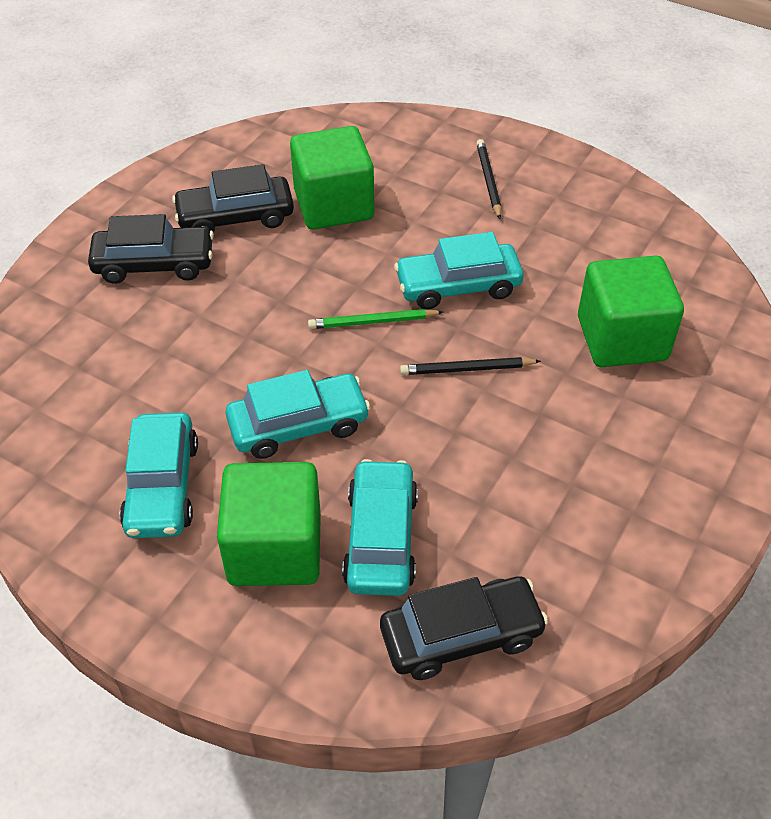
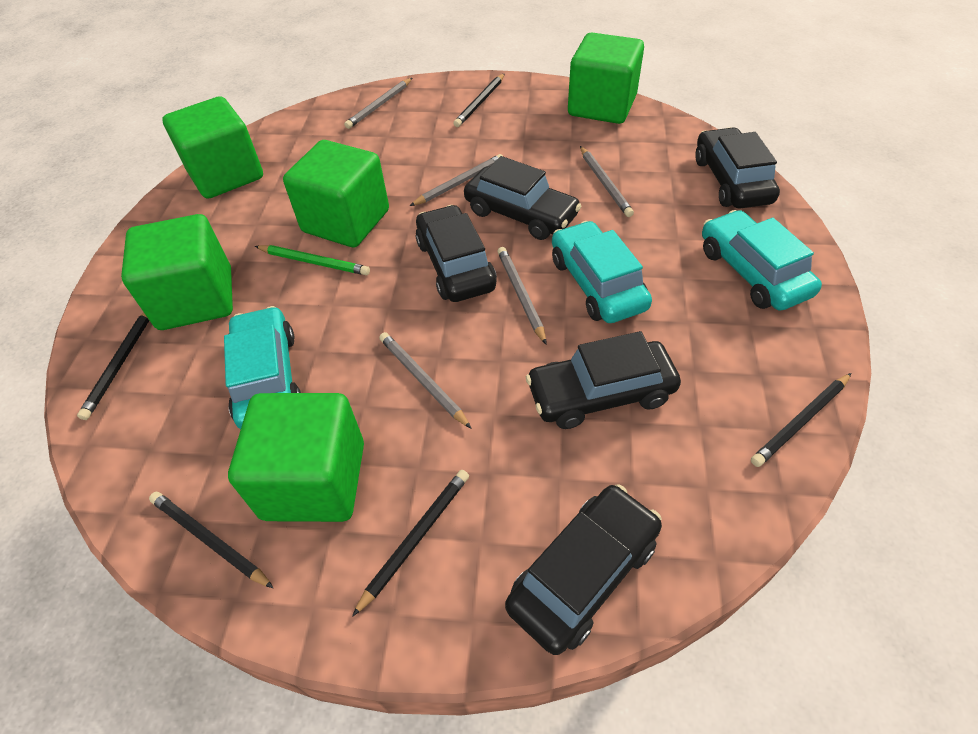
black car: [88,214,214,284] [172,164,294,233] [380,576,548,680] = 3 -> [416,205,497,302] [464,156,581,240] [505,484,662,655] [526,331,681,429] [695,127,780,209] = 5
black pencil: [400,357,541,375] [476,139,501,219] = 2 -> [77,312,149,420] [149,492,273,588] [352,470,469,617] [453,73,505,127] [751,373,851,467] = 5
green cube: [217,462,321,586] [290,126,374,230] [578,256,684,367] = 3 -> [121,214,233,330] [162,96,263,199] [228,393,364,522] [283,140,389,247] [568,33,644,124] = 5
grey pencil: none = 0 -> [344,78,412,129] [379,332,472,429] [410,154,503,206] [497,247,547,345] [580,146,634,217] = 5
turquoise car: [120,412,198,538] [226,370,370,459] [342,459,418,596] [394,232,524,309] = 4 -> [224,306,301,429] [552,221,652,323] [702,210,822,311] = 3

